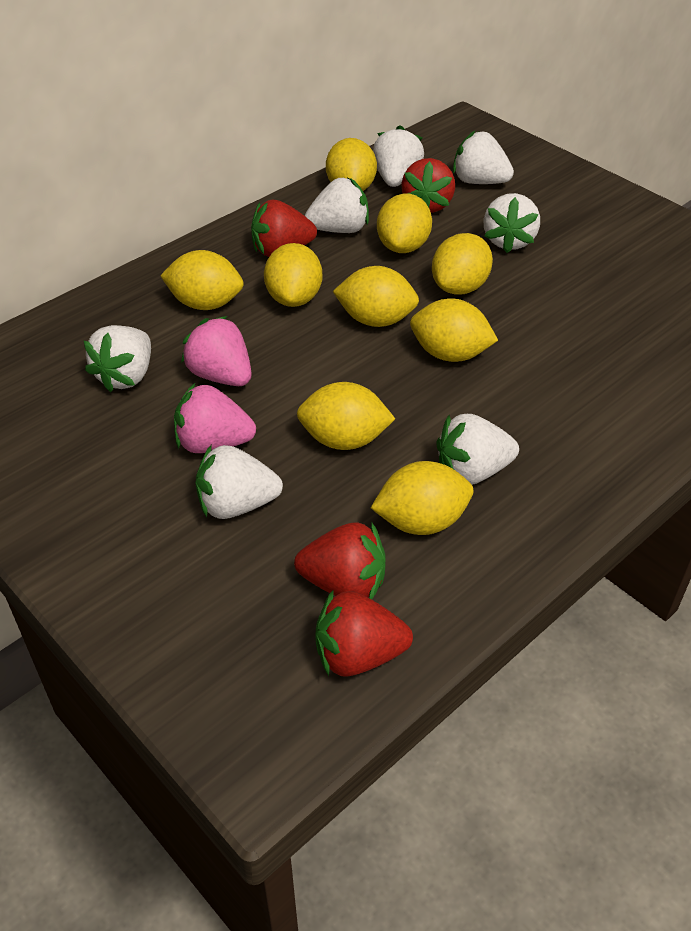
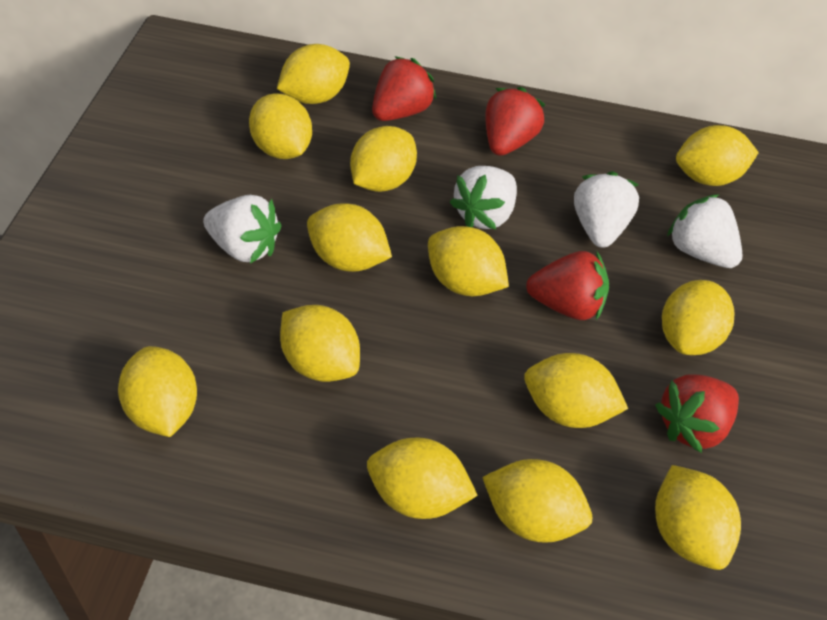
pink strawberry: [174,382,256,453] [181,316,251,386] = 2 -> none = 0
white strawberry: [83,325,151,392] [195,444,283,519] [305,177,369,233] [373,125,424,187] [437,414,519,485] [453,131,514,184] [484,193,540,253] = 7 -> [203,195,281,264] [450,166,517,230] [574,171,639,248] [667,194,742,268] = 4
yellow lemon: [160,250,244,310] [264,243,322,307] [297,382,395,450] [326,138,377,191] [333,266,419,327] [371,461,473,535] [377,194,432,253] [410,298,498,362] [432,233,493,295] = 9 -> [118,346,197,437] [249,93,312,159] [277,44,350,104] [280,305,360,382] [307,203,392,272] [350,126,417,192] [367,437,478,519] [428,226,509,296] [482,459,592,543] [524,353,628,428] [655,465,741,570] [662,280,734,355] [676,125,759,186] = 13

